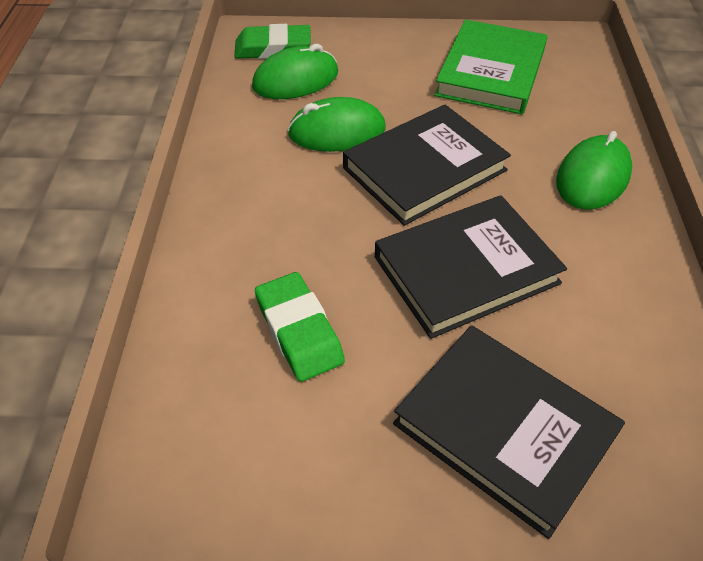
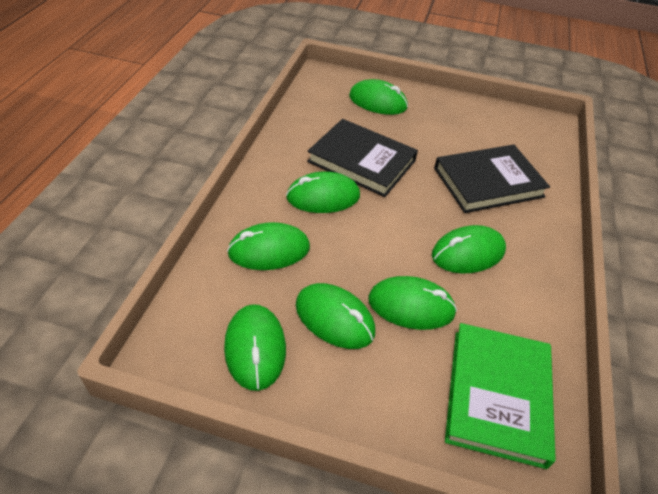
black book: [343,105,511,226] [375,195,567,339] [393,325,625,539] = 3 -> [307,119,418,197] [434,145,550,213] = 2
green eraser: [234,24,311,59] [255,272,345,382] = 2 -> none = 0
green mouse: [252,44,338,99] [287,97,386,152] [556,131,632,209] = 3 -> [224,304,286,391] [227,222,310,270] [286,171,360,213] [296,283,375,349] [349,79,408,115] [368,276,457,330] [432,225,506,274] = 7

